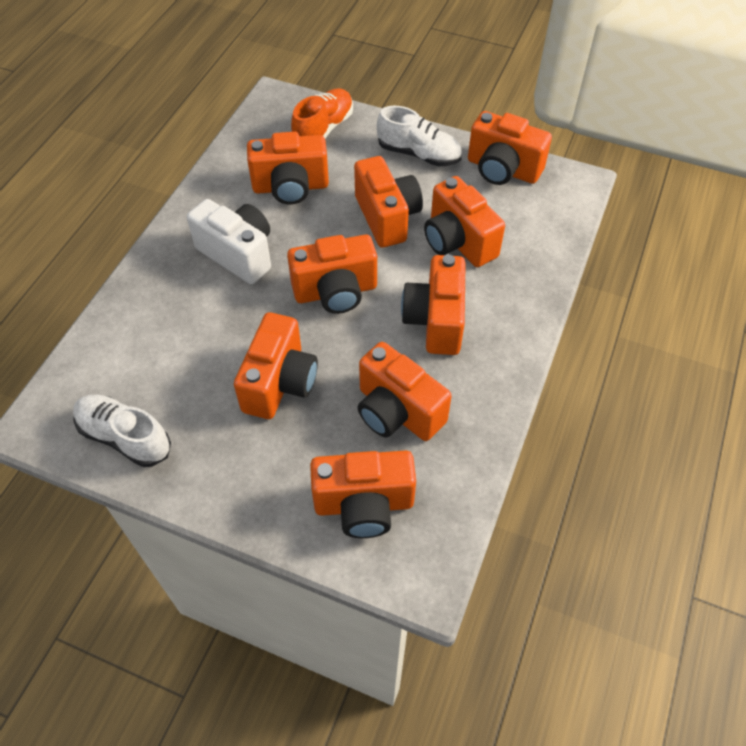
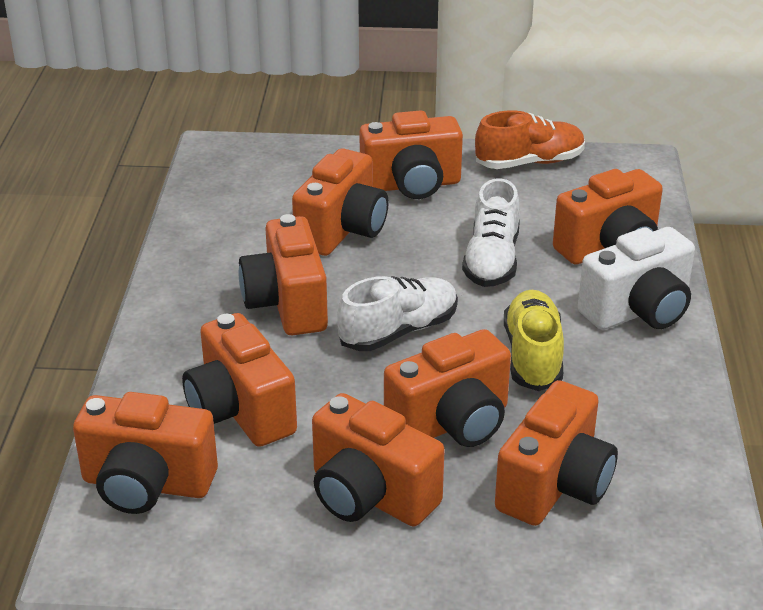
yellow shoe: none = 0 -> [504,290,564,391] = 1

